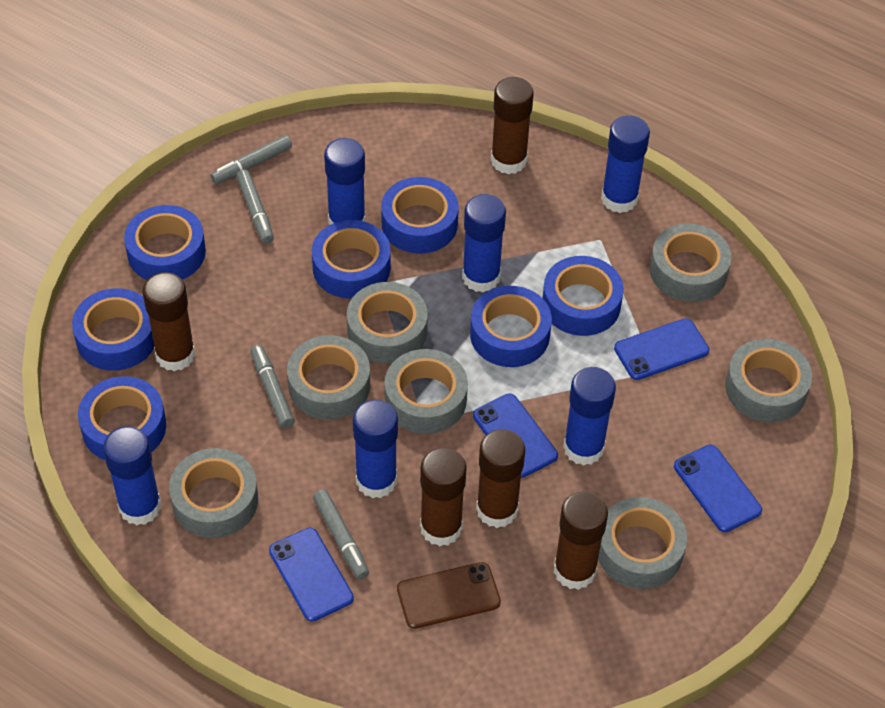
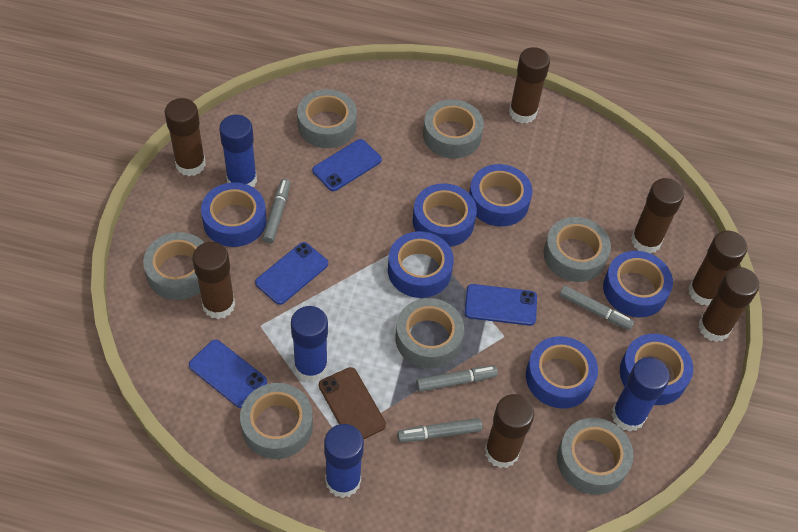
blue glue stick: [103,426,161,525] [324,138,366,225] [353,400,398,498] [462,194,506,292] [563,367,616,466] [601,115,650,213] = 6 -> [219,115,257,187] [291,306,328,382] [324,424,364,498] [612,357,670,432] = 4
brown glue stick: [142,272,195,371] [420,448,467,546] [476,429,525,528] [491,77,534,174] [554,491,608,590] = 5 -> [165,98,206,176] [192,242,235,319] [485,394,534,468] [509,47,550,123] [631,178,684,254] [689,231,747,306] [698,267,759,342] = 7

